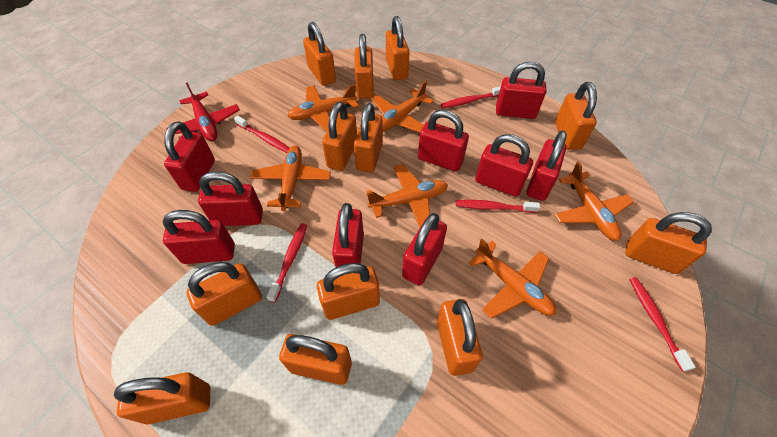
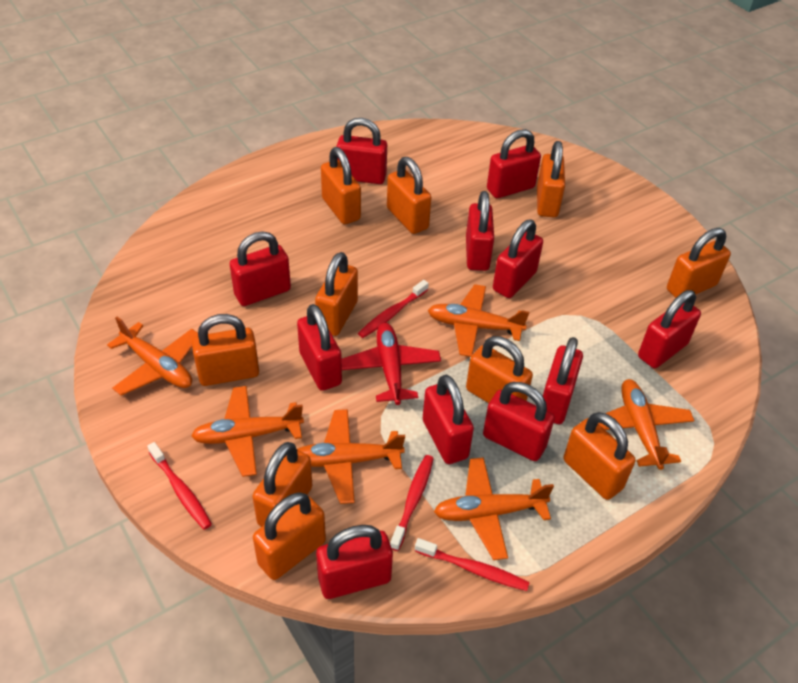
orange padlock: [114,372,210,425] [186,262,262,326] [279,334,352,385] [303,22,336,86] [317,263,380,320] [322,102,357,171] [354,103,383,173] [355,34,374,99] [386,16,410,80] [437,299,483,376] [555,82,597,150] [625,212,712,274] = 12 -> [192,314,259,386] [252,442,312,527] [253,492,326,580] [315,252,358,336] [321,147,361,225] [387,157,431,234] [466,336,533,403] [537,141,565,217] [563,412,636,500] [667,228,731,298] = 10
red padlock: [163,210,235,264] [164,121,215,192] [198,171,263,226] [332,203,364,267] [402,213,447,286] [418,110,469,171] [475,134,533,197] [496,61,547,119] [526,130,567,201] = 9 -> [230,231,291,306] [297,304,342,391] [316,525,393,599] [336,118,387,184] [423,375,474,464] [466,191,494,271] [483,382,555,461] [487,129,541,198] [493,220,543,298] [543,337,583,424] [638,290,701,368] = 11
red toothbrush: [234,116,290,153] [267,223,307,303] [441,86,501,108] [456,200,540,213] [629,277,696,371] = 5 -> [147,442,212,530] [358,280,429,338] [390,455,434,551] [415,538,530,591] = 4

